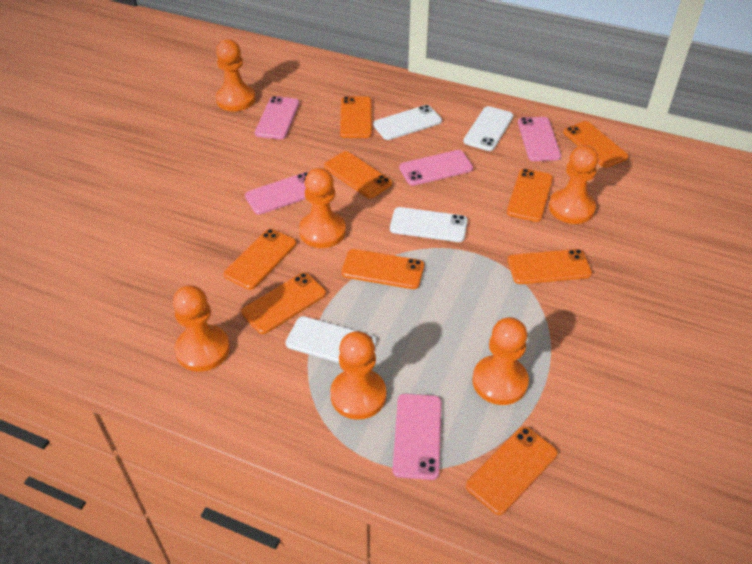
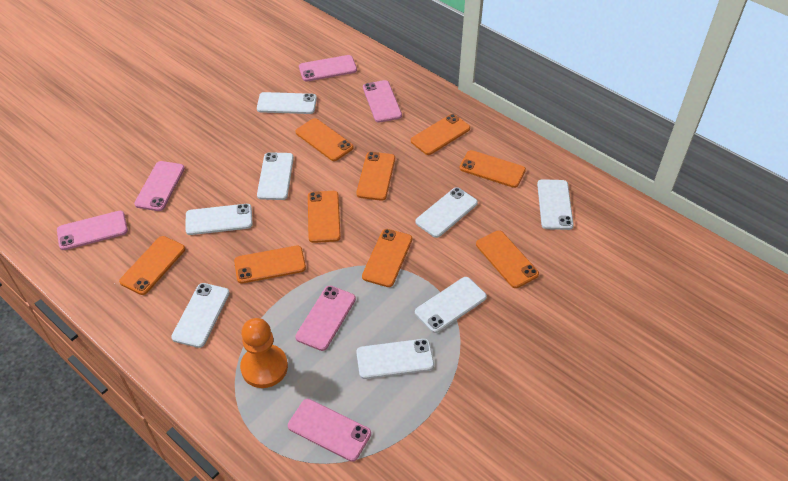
orange pawn: [173,285,230,372] [216,39,256,111] [299,168,346,248] [330,331,386,420] [472,317,529,405] [549,145,599,224] = 6 -> [240,318,288,388] = 1
pink phone: [245,172,308,215] [255,96,299,139] [393,394,441,480] [399,150,473,186] [518,117,561,161] = 5 -> [57,211,128,250] [134,161,185,211] [288,399,371,462] [295,286,356,351] [299,55,357,81] [363,80,402,123] = 6
white phone: [286,316,377,363] [373,105,442,140] [390,207,468,242] [463,106,513,151] = 4 -> [171,283,230,348] [185,204,253,235] [257,92,317,114] [257,152,294,200] [356,339,434,379] [415,187,478,238] [415,277,487,333] [537,179,574,230] = 8

